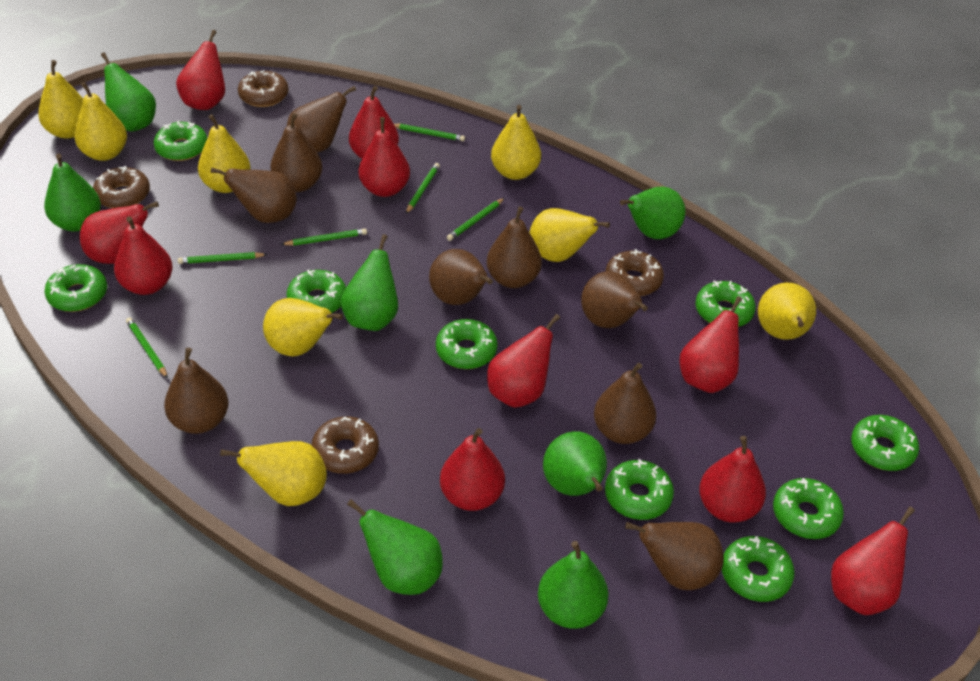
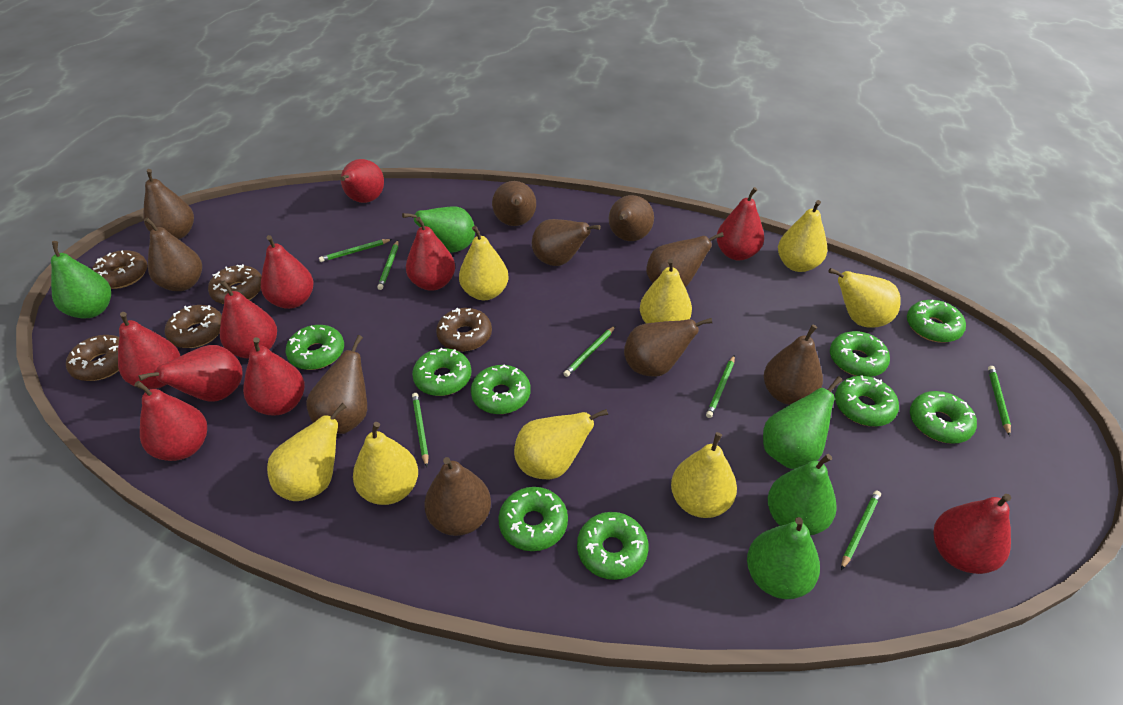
brown donut: [93,166,150,208] [238,70,289,107] [311,416,379,474] [605,249,664,296] = 4 -> [66,335,119,381] [92,250,148,289] [165,305,222,348] [208,264,262,304] [436,307,492,351] = 5
brown pear: [164,348,229,434] [211,167,297,223] [270,113,322,192] [287,86,356,153] [429,249,493,305] [487,207,542,288] [581,271,648,328] [594,363,656,444] [625,522,724,590] = 9 -> [143,169,194,239] [144,217,202,291] [306,335,367,434] [424,457,491,536] [492,181,536,226] [532,219,601,266] [609,195,654,241] [624,318,712,377] [646,232,724,287] [764,325,823,405] = 10
green pear: [44,154,101,231] [101,53,156,132] [341,234,398,331] [347,499,443,595] [538,541,608,629] [543,431,607,496] [620,187,685,239] = 7 -> [51,241,111,318] [402,206,475,253] [747,517,820,599] [763,376,843,469] [768,454,837,535] = 5
green pencil: [126,317,168,378] [178,252,268,264] [281,229,367,246] [394,124,465,141] [406,163,440,214] [447,198,504,241] = 6 -> [319,239,392,262] [377,240,398,290] [412,393,429,467] [563,326,615,377] [706,355,735,418] [841,491,881,570] [988,366,1011,436] = 7

